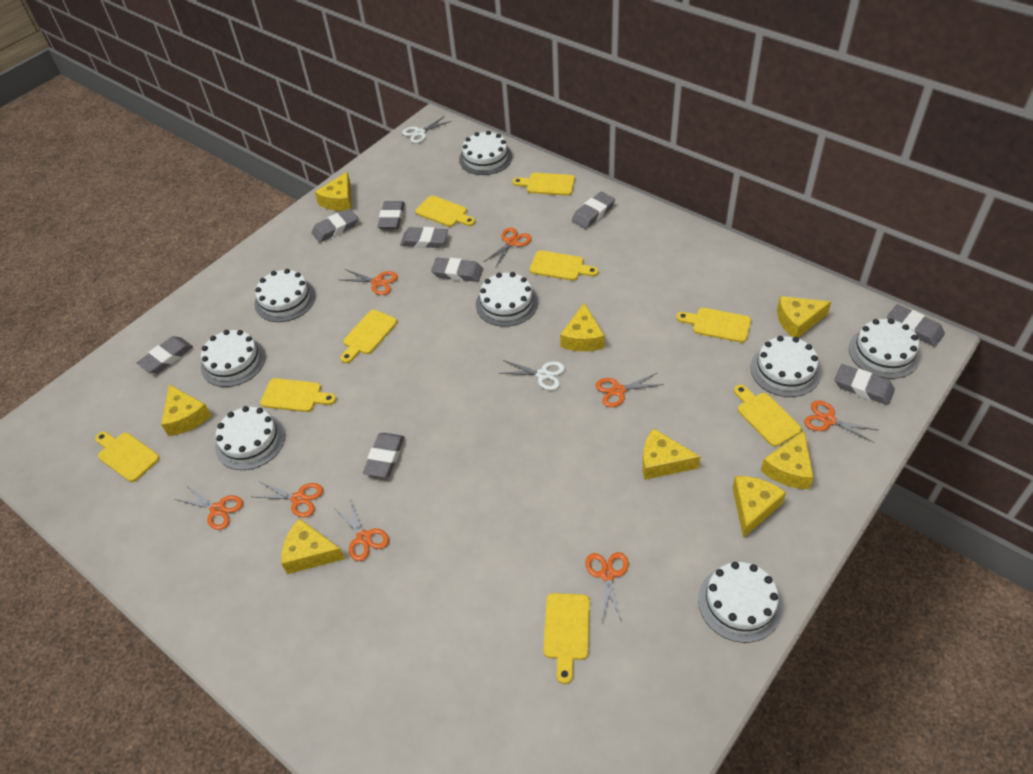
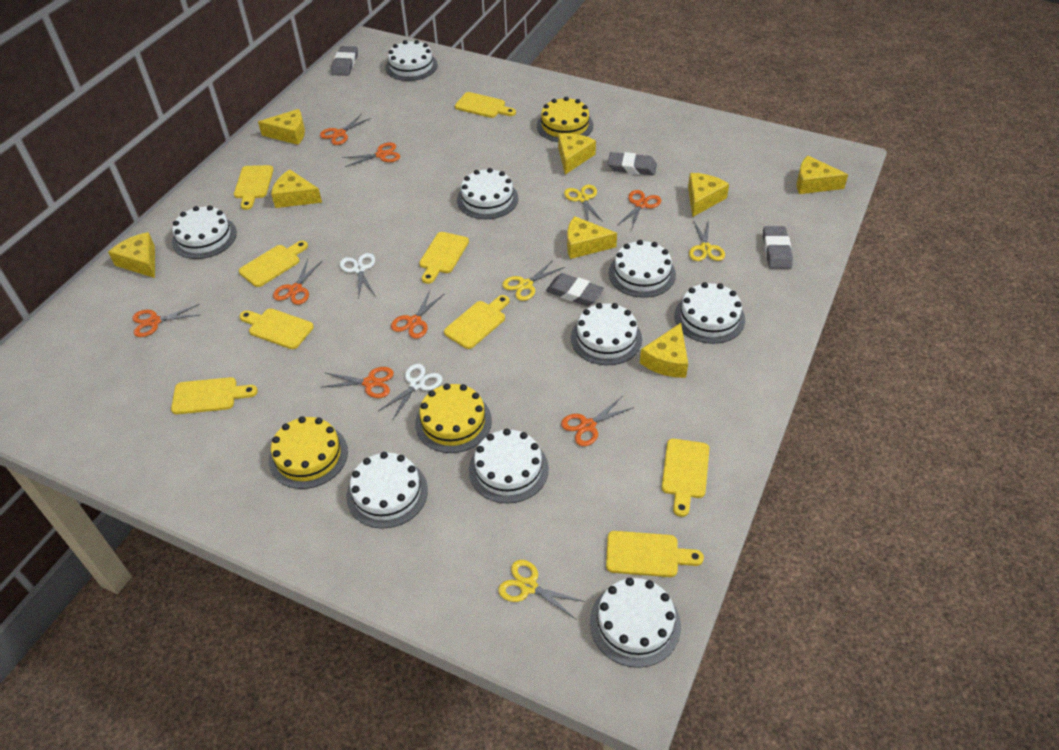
grey eraser: [137,336,193,374] [312,209,358,243] [363,433,404,478] [378,201,405,229] [400,227,448,248] [431,257,483,282] [572,192,615,229] [835,364,895,405] [887,304,945,346] = 9 -> [332,46,358,76] [546,273,604,306] [607,152,657,175] [763,226,793,269] = 4
white cake: [201,330,266,387] [215,406,285,470] [255,269,316,322] [459,131,512,175] [476,272,538,327] [698,562,782,643] [750,336,821,397] [849,318,920,379] = 8 -> [172,206,237,259] [346,452,428,529] [385,40,438,81] [457,168,518,219] [469,429,549,503] [571,303,642,365] [590,578,681,668] [609,240,676,298] [674,282,745,344] = 9
yellow cake: none = 0 -> [269,416,348,489] [415,383,492,453] [537,97,593,142] = 3
yellow scissors: none = 0 -> [498,560,586,619] [502,260,564,301] [564,184,603,222] [689,220,725,261] = 4

